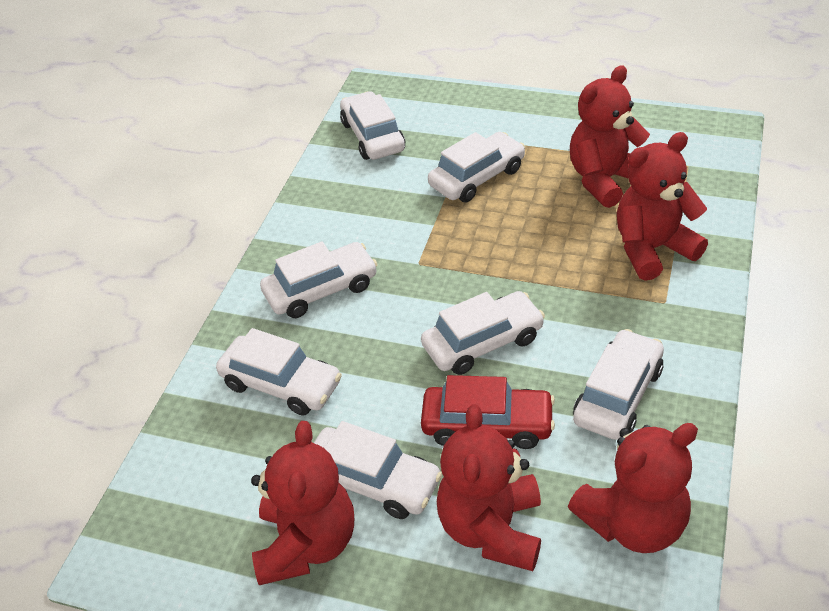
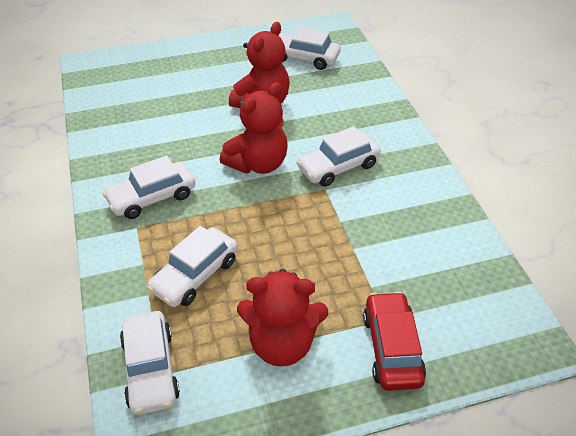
red teddy bear: [251,421,354,585] [437,404,541,571] [568,423,698,553] [570,65,650,208] [617,132,708,281] = 5 -> [220,82,288,174] [229,22,290,108] [237,269,328,366] = 3
white car: [216,328,342,416] [260,241,378,318] [314,421,442,519] [340,91,405,160] [421,291,545,375] [428,132,525,202] [573,329,664,440] = 7 -> [103,156,196,219] [120,311,180,415] [147,226,238,307] [278,27,341,70] [296,126,381,187] = 5

